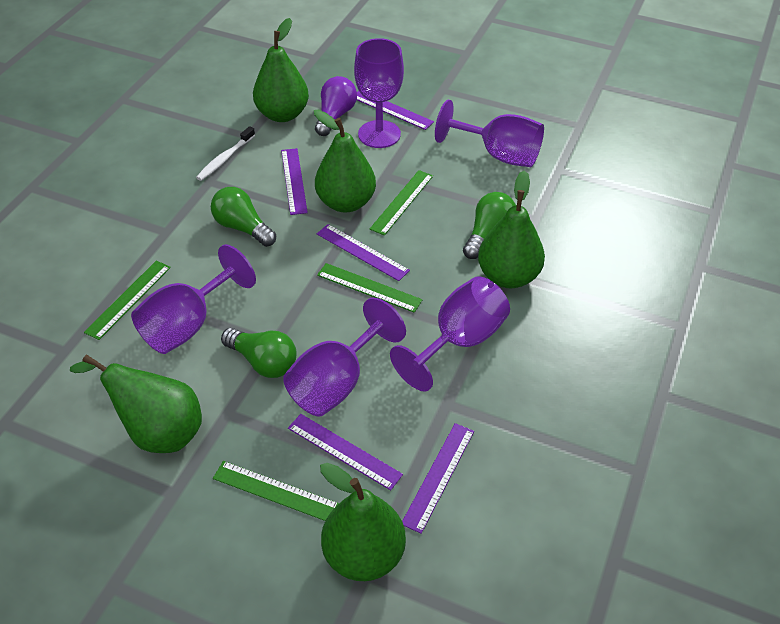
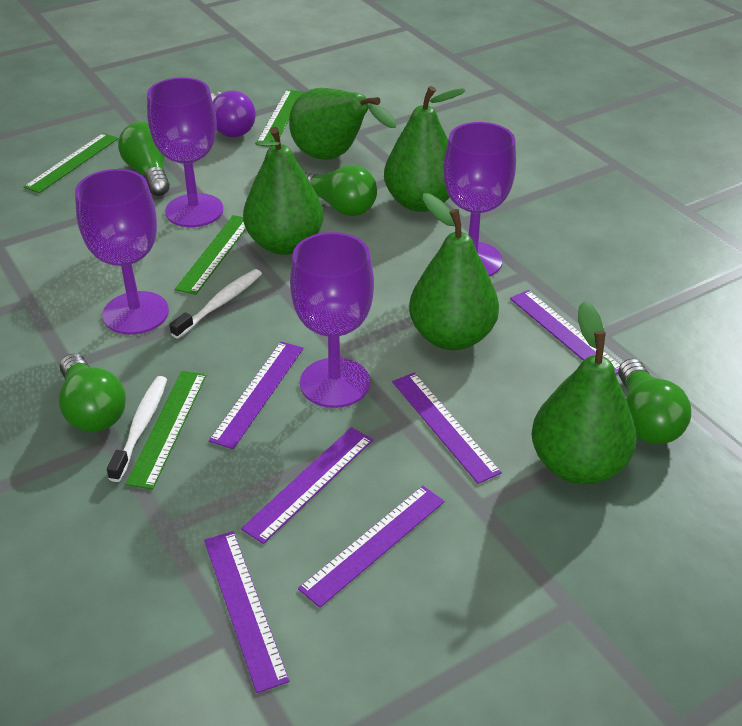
green light bulb: [211,187,276,247] [221,328,296,378] [463,192,516,259] = 3 -> [59,354,126,432] [118,122,170,196] [304,165,377,216] [618,359,691,444] = 4
purple goblet: [131,244,256,354] [283,298,406,417] [354,38,404,148] [390,276,510,392] [435,99,544,167] = 5 -> [75,169,169,335] [147,77,223,227] [290,232,374,408] [443,122,516,277] = 4
purple ruler: [281,148,308,215] [288,414,403,490] [317,224,410,281] [357,91,434,130] [402,423,474,534] = 5 -> [204,531,290,693] [209,342,303,449] [241,427,373,544] [298,486,445,608] [392,373,502,484] [510,290,620,374] = 6
white toothbrush: [196,126,255,181] = 1 -> [107,376,167,482] [169,269,262,339] = 2

